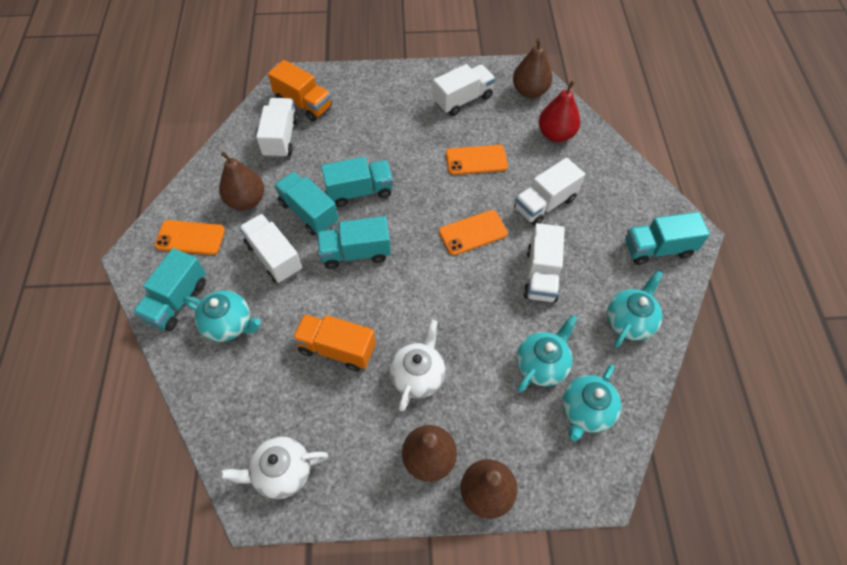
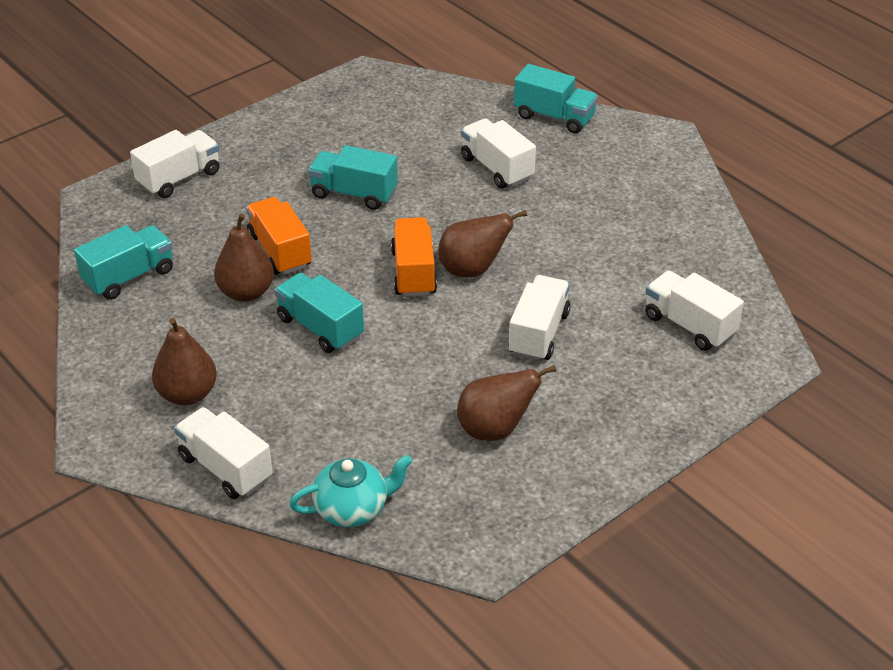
orange phone: [155,220,225,255] [439,210,508,256] [446,145,508,175] = 3 -> none = 0
red pear: [539,81,580,142] = 1 -> none = 0
turquoise teapot: [183,290,261,342] [516,315,578,392] [562,364,621,441] [607,270,663,348] = 4 -> [289,455,412,527] = 1
turquoise truck: [133,248,206,331] [274,172,338,235] [317,216,391,269] [321,157,393,207] [625,212,710,265] = 5 -> [74,225,173,300] [275,273,364,353] [308,145,398,210] [514,64,598,134] = 4
white teapot: [220,437,328,499] [389,320,445,411] = 2 -> none = 0

